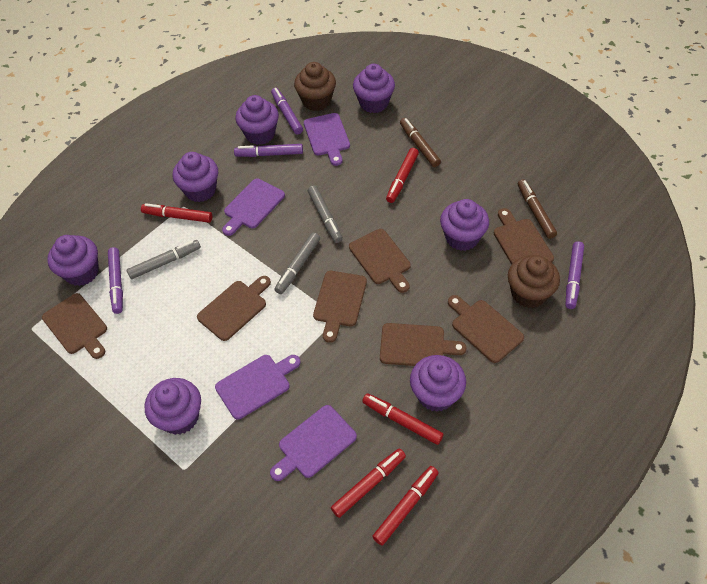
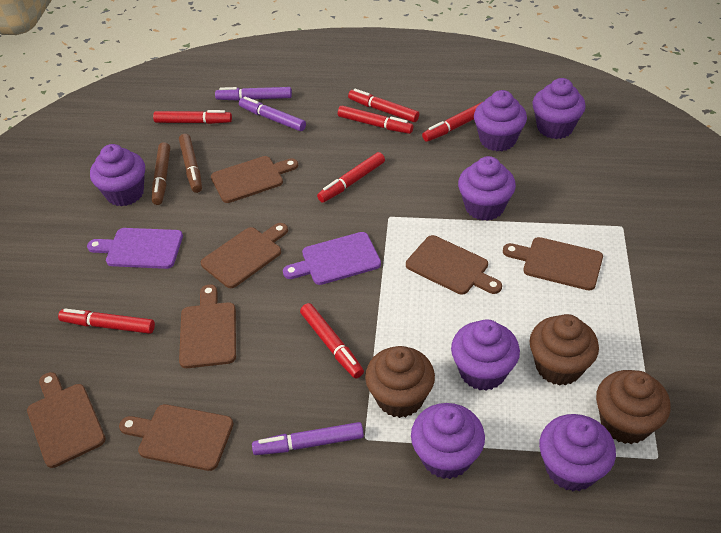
brown cupcake: [294,62,336,111] [508,255,560,308] = 2 -> [365,346,435,418] [530,314,599,386] [596,370,671,444] = 3
grey marker: [127,240,201,279] [274,233,320,294] [308,185,343,243] = 3 -> none = 0
purple cutting board: [215,355,301,420] [222,179,285,236] [270,405,357,481] [304,113,350,166] = 4 -> [87,228,183,269] [283,232,381,285] = 2
purple marker: [108,247,123,314] [234,144,303,157] [271,88,303,135] [566,241,584,309] = 4 -> [215,87,292,101] [239,96,306,131] [252,422,364,455] = 3
red marker: [141,203,212,223] [331,448,406,518] [362,393,444,445] [372,466,439,546] [386,148,419,203] = 5 -> [58,309,155,334] [153,110,232,124] [300,303,364,379] [317,152,385,203] [338,106,413,134] [348,89,419,122] [422,102,482,142] = 7

